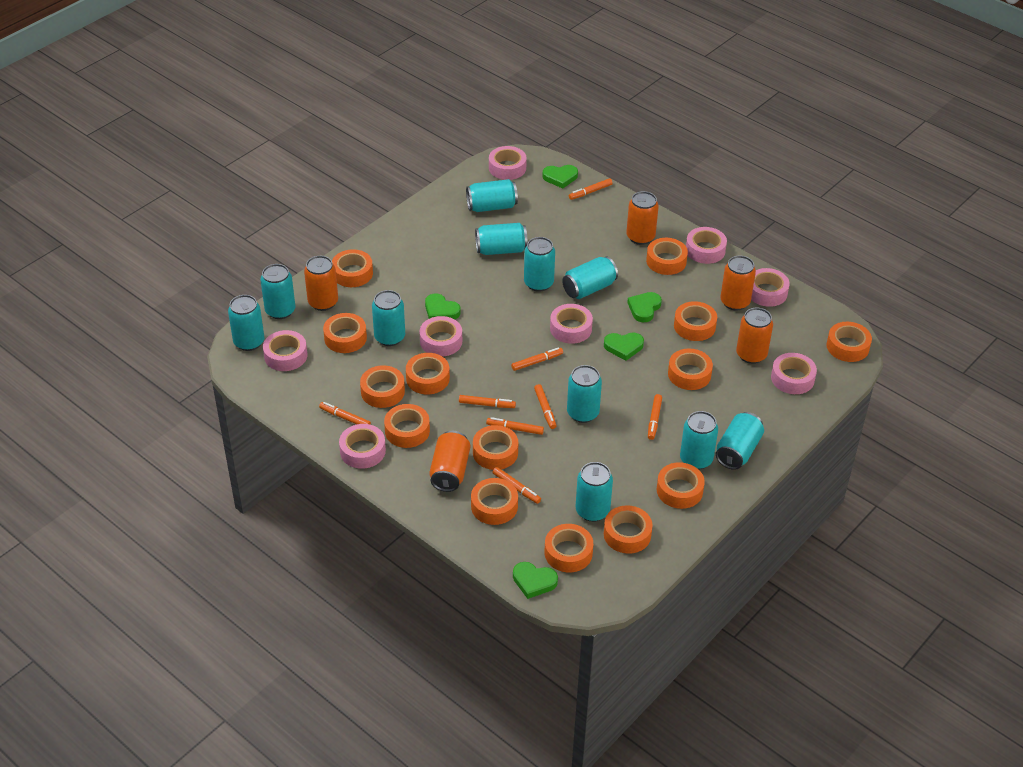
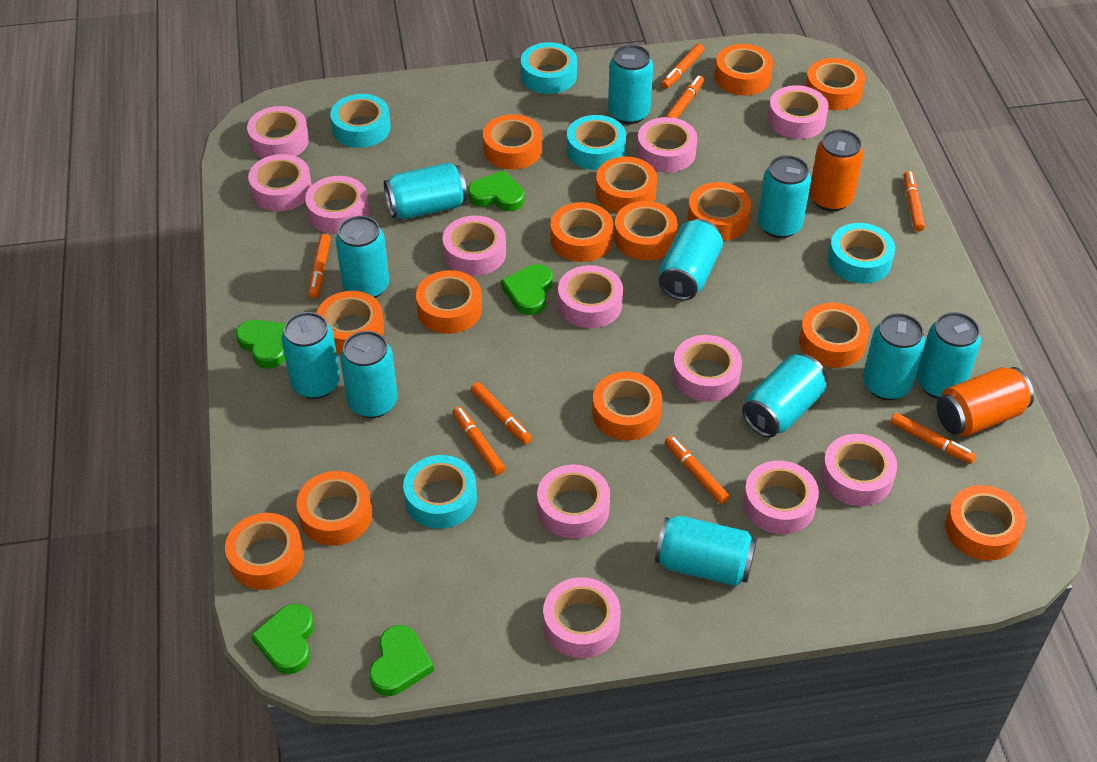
orange can: [304,256,338,311] [429,431,470,492] [626,191,659,245] [720,256,756,311] [736,308,773,364] = 5 -> [809,129,863,212] [936,367,1034,437] = 2
pink tape: [263,330,307,371] [339,424,386,469] [420,316,462,357] [489,146,527,180] [550,304,593,344] [686,227,727,264] [751,268,790,307] [771,353,817,394] = 8 -> [247,106,309,158] [248,154,312,211] [305,176,369,234] [442,215,506,276] [537,464,610,539] [543,577,621,658] [558,265,623,328] [637,117,697,172] [673,335,742,402] [743,460,819,534] [768,85,829,139] [821,434,897,506] = 12
turquoise tape: none = 0 -> [330,94,391,148] [403,455,477,529] [521,42,577,94] [567,115,626,170] [828,223,895,284] = 5

